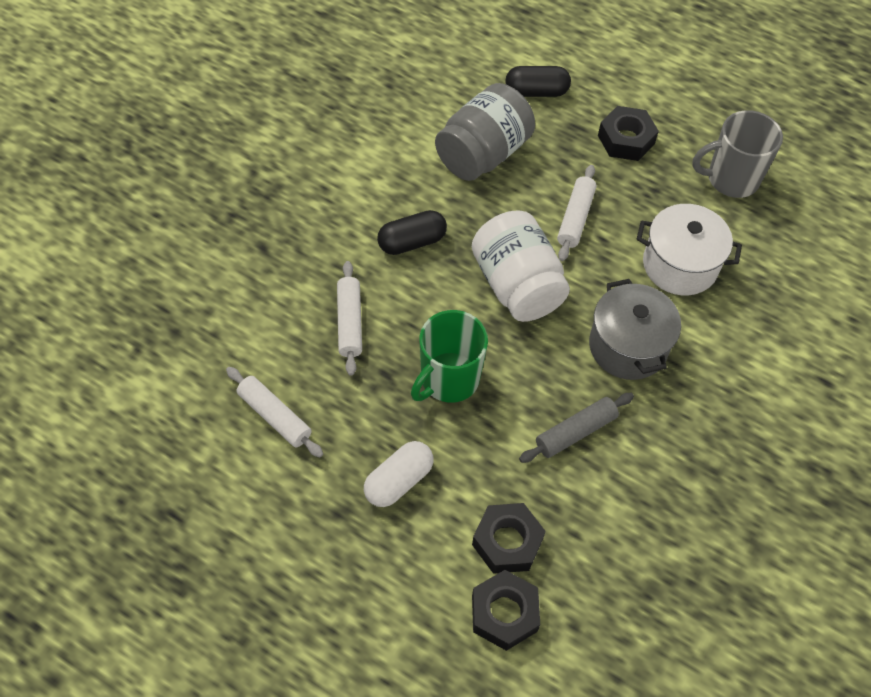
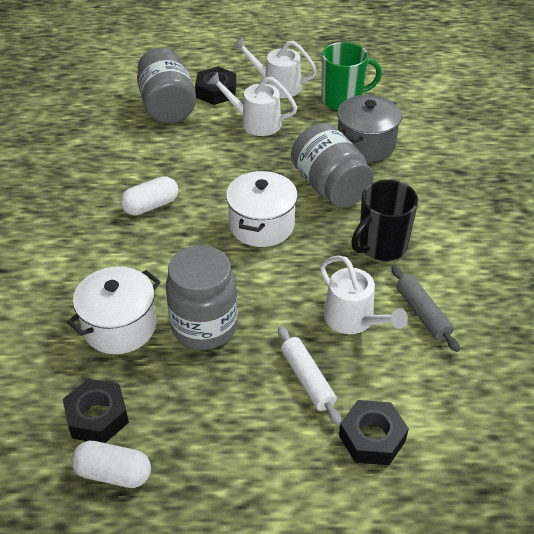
black capsule: [377,210,447,255] [505,66,571,97] = 2 -> none = 0
black mug: none = 0 -> [351,180,418,261] = 1
grey jar: [435,83,535,181] = 1 -> [137,48,196,123] [166,245,238,350] [291,123,374,207] = 3
grey mug: [692,110,783,198] = 1 -> none = 0
white capsule: [364,441,433,507] = 1 -> [71,441,151,488] [120,176,178,216] = 2
white jar: [472,211,570,322] = 1 -> none = 0
white pot: [637,204,742,295] = 1 -> [67,266,161,354] [226,170,298,247] = 2
white rolling pin: [226,367,323,458] [337,261,362,376] [557,165,597,261] = 3 -> [278,326,341,425] = 1
white watering can: none = 0 -> [207,72,298,136] [232,37,317,98] [320,256,408,334] = 3

